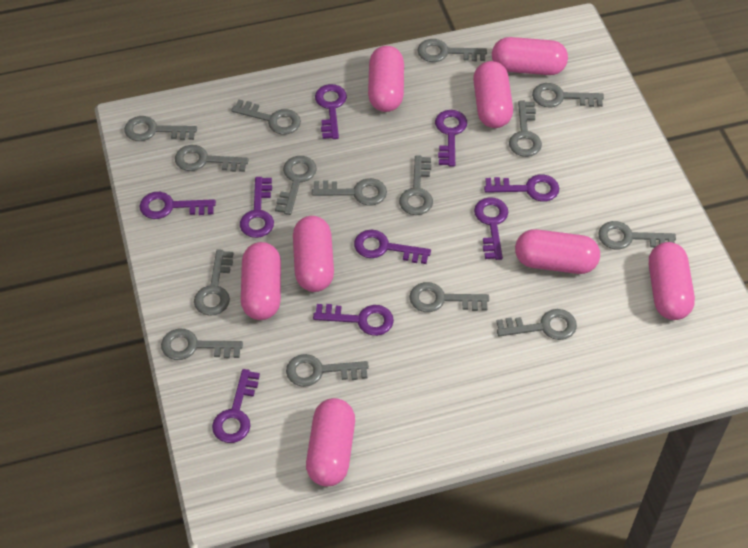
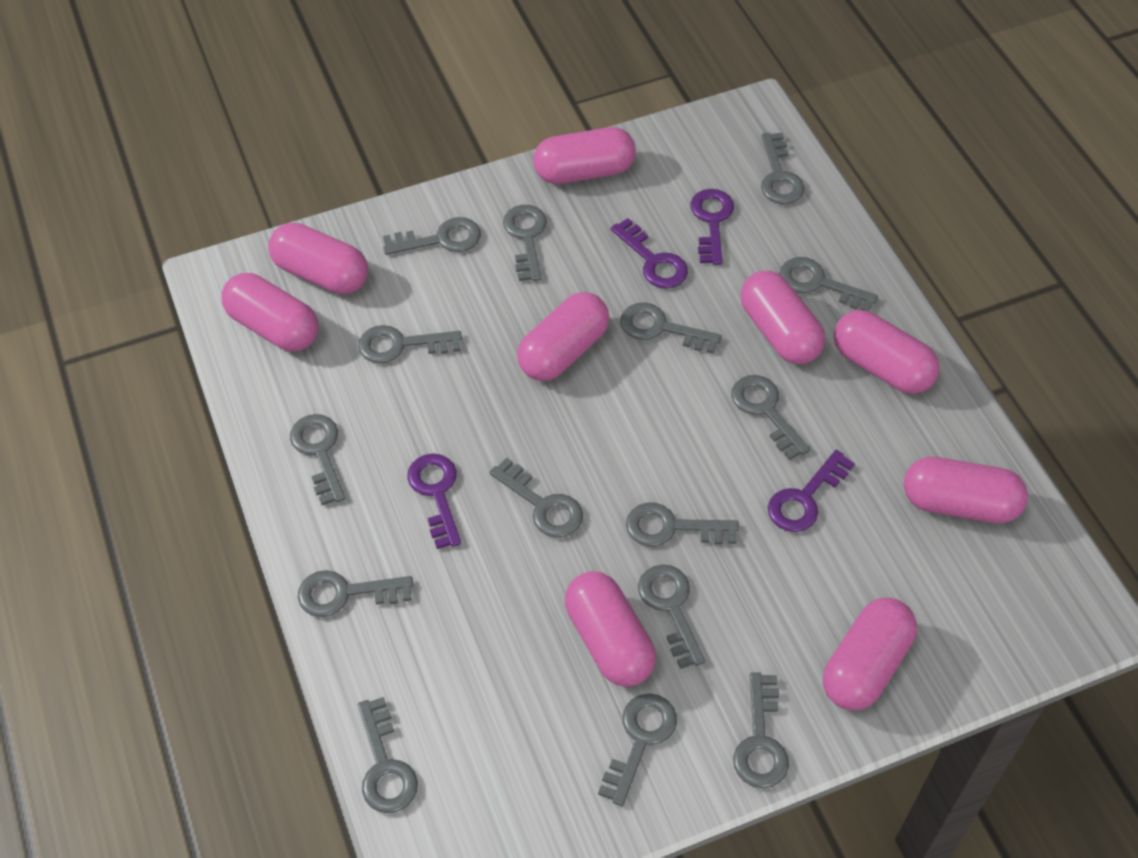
pink capsule: [241,242,281,320] [293,216,334,292] [306,398,355,486] [368,46,404,112] [473,61,513,128] [492,37,568,75] [515,229,600,274] [649,242,695,320] = 8 -> [222,273,319,351] [268,223,368,294] [517,292,609,381] [533,127,636,184] [565,571,656,687] [740,271,825,364] [823,598,917,711] [834,310,940,394] [904,457,1028,523] = 9
purple key: [140,192,216,219] [212,369,260,443] [240,177,274,238] [313,304,394,336] [315,84,347,139] [354,230,431,264] [435,110,467,166] [474,197,509,260] [484,174,559,202] = 9 -> [407,453,461,549] [611,218,688,289] [690,189,734,265] [768,450,855,532] = 4

